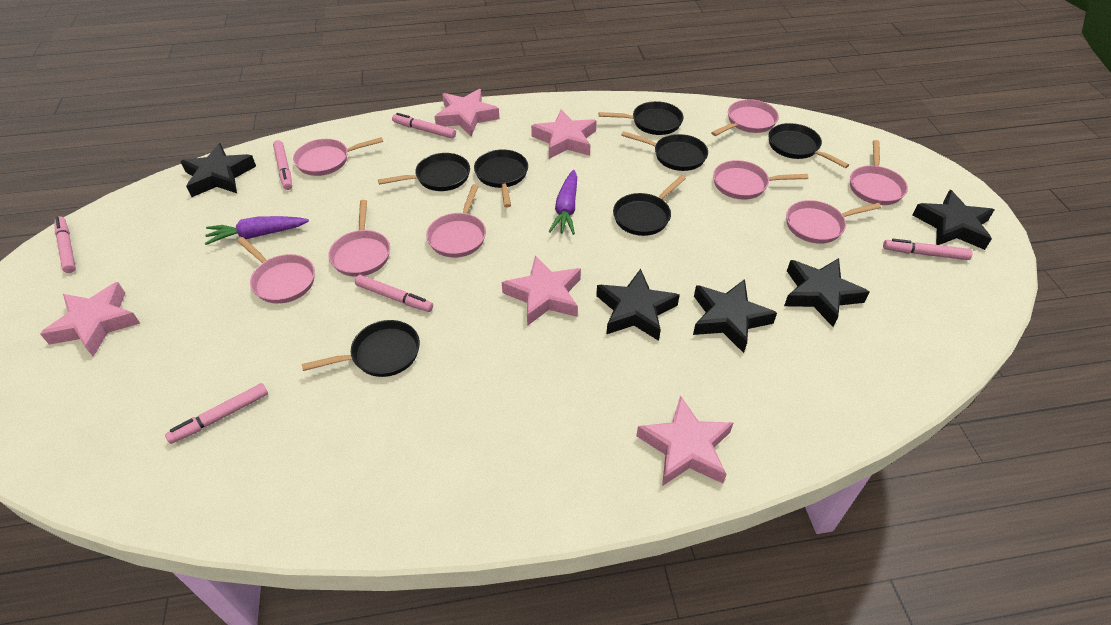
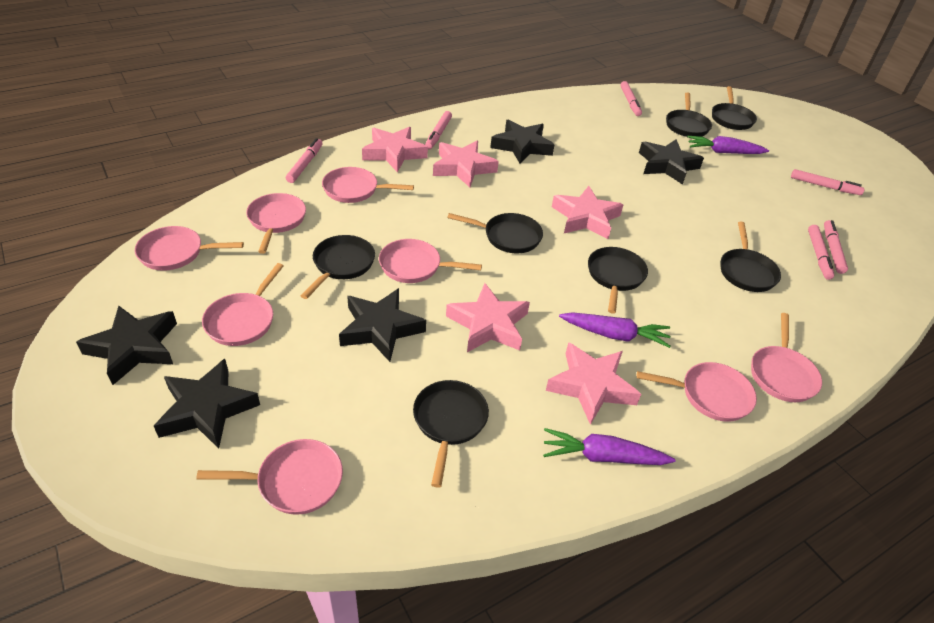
purple carrot: [205,216,309,245] [549,170,577,235] = 2 -> [543,428,676,465] [559,312,671,348] [687,136,769,154] = 3

